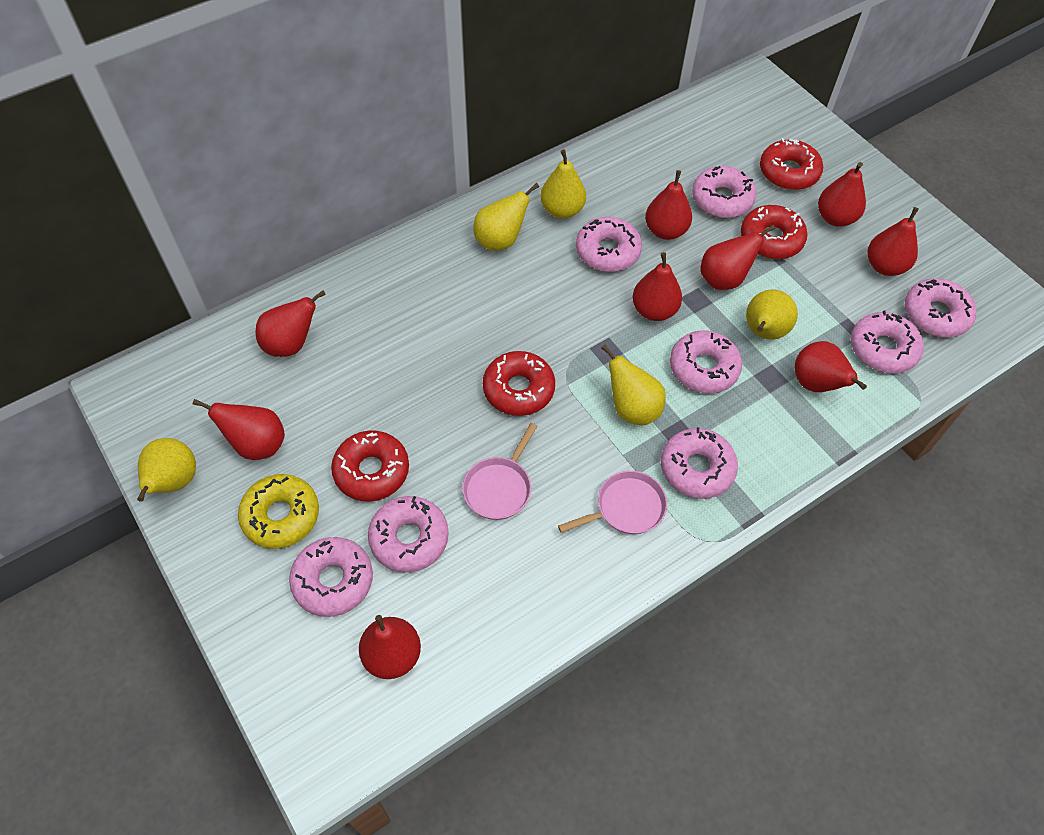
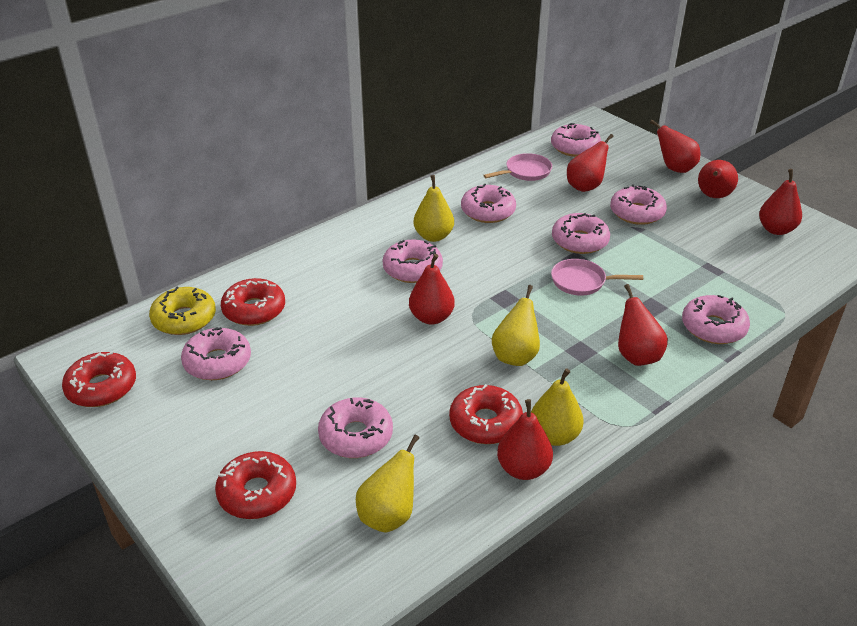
red pear: [193,399,285,460] [255,290,326,357] [359,615,421,679] [632,252,682,321] [645,170,692,240] [700,224,775,290] [795,341,867,392] [818,162,866,227] [868,207,919,276] = 9 -> [409,254,455,325] [497,399,553,480] [567,134,613,192] [618,284,668,366] [650,120,700,173] [698,160,738,198] [759,169,802,235] = 7
yellow pear: [137,438,196,502] [473,183,539,251] [540,149,586,219] [601,344,666,425] [746,290,798,340] = 5 -> [356,435,419,533] [414,175,454,242] [492,285,540,366] [531,368,584,446] = 4

